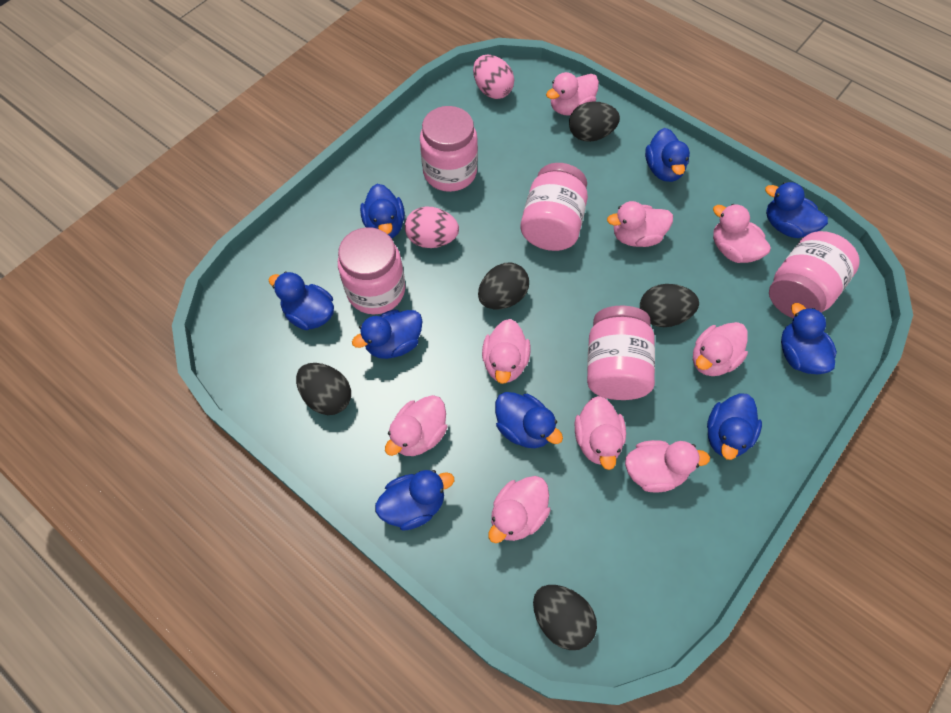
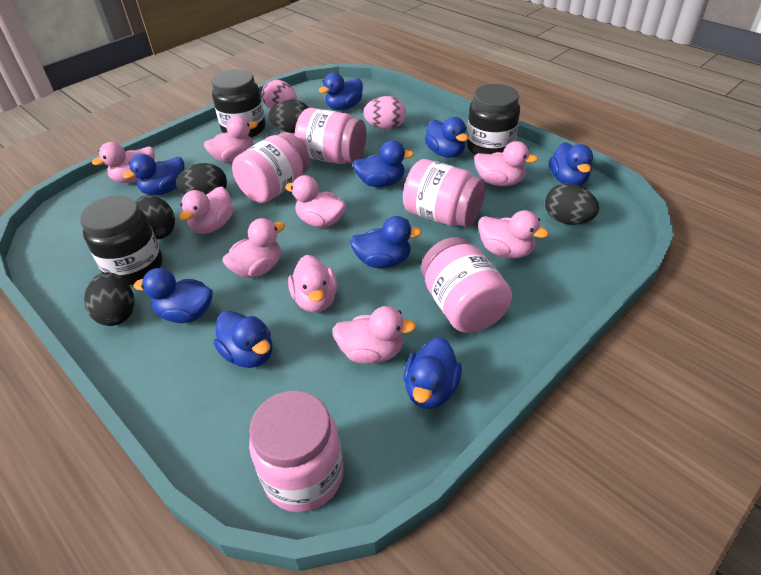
black jar: none = 0 -> [80,195,163,285] [212,69,266,138] [467,84,520,155] = 3

